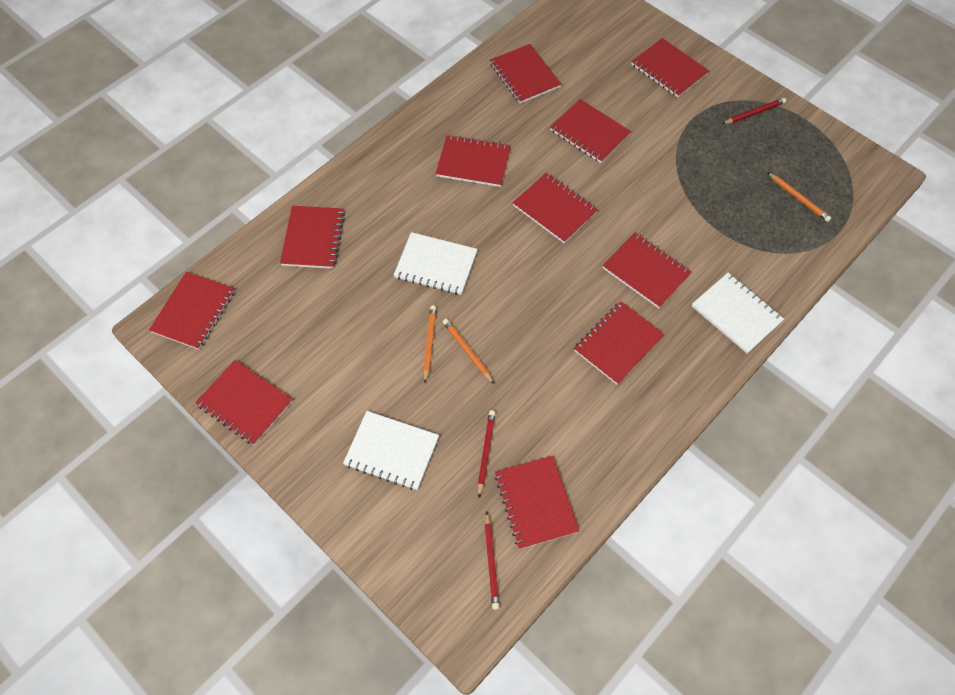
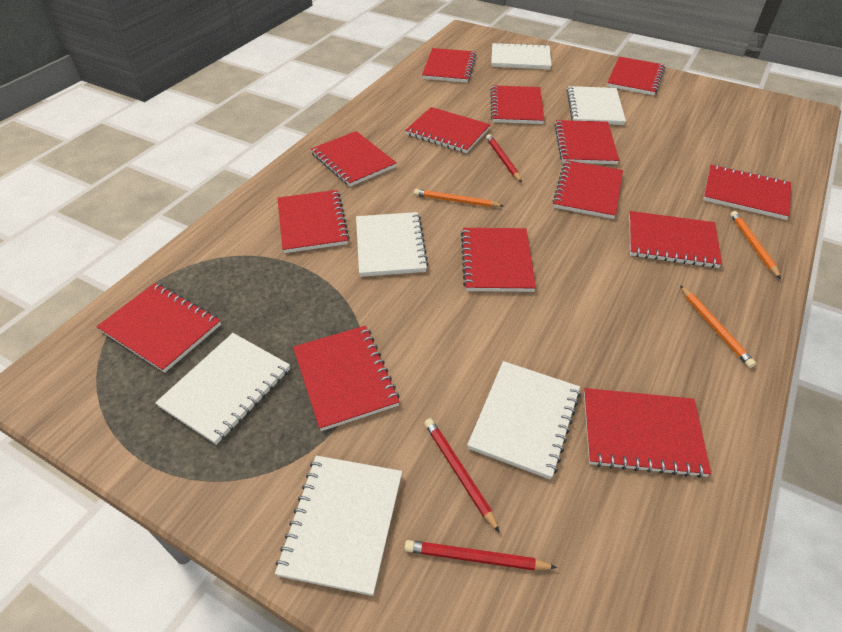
red notebook: [149,272,235,350] [195,360,293,445] [280,206,345,269] [436,135,511,187] [490,44,561,104] [495,456,579,549] [513,173,598,243] [550,99,631,163] [574,301,665,385] [602,233,692,308] [631,38,709,98] = 11 -> [96,283,221,373] [277,190,349,253] [293,326,399,431] [311,131,397,187] [405,107,491,153] [422,48,477,83] [461,228,536,292] [490,85,544,124] [553,160,623,219] [554,120,619,164] [584,388,711,478] [607,57,665,95] [629,211,722,268] [703,164,791,220] = 14
white notebook: [343,411,439,490] [394,232,478,295] [692,273,784,353] = 3 -> [155,333,290,445] [275,456,402,596] [356,212,429,277] [467,361,581,480] [491,42,551,69] [567,86,626,125] = 6

